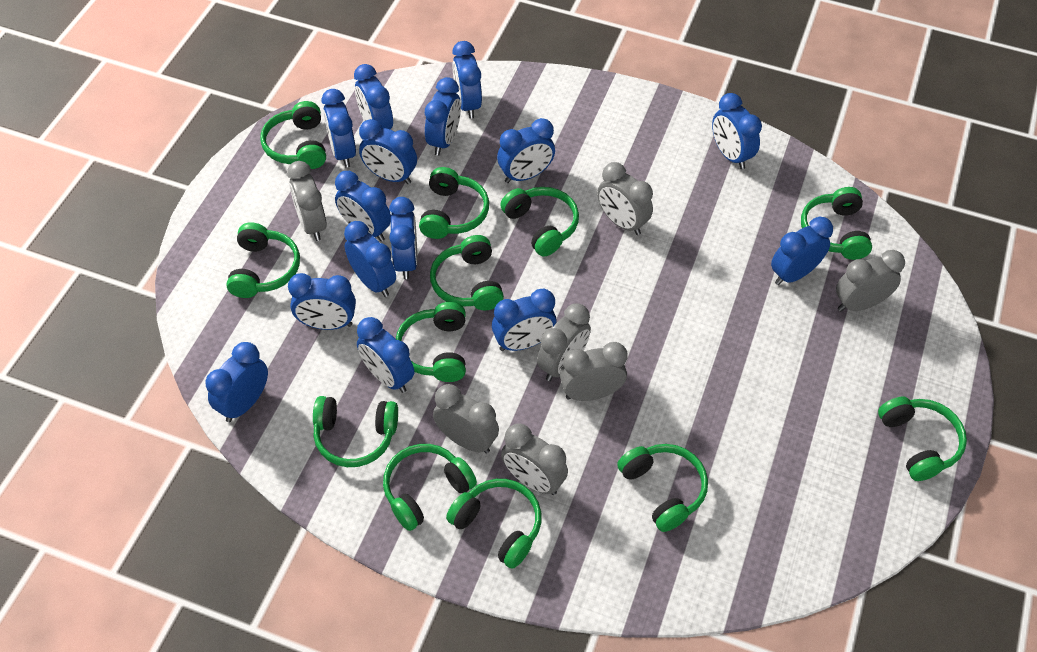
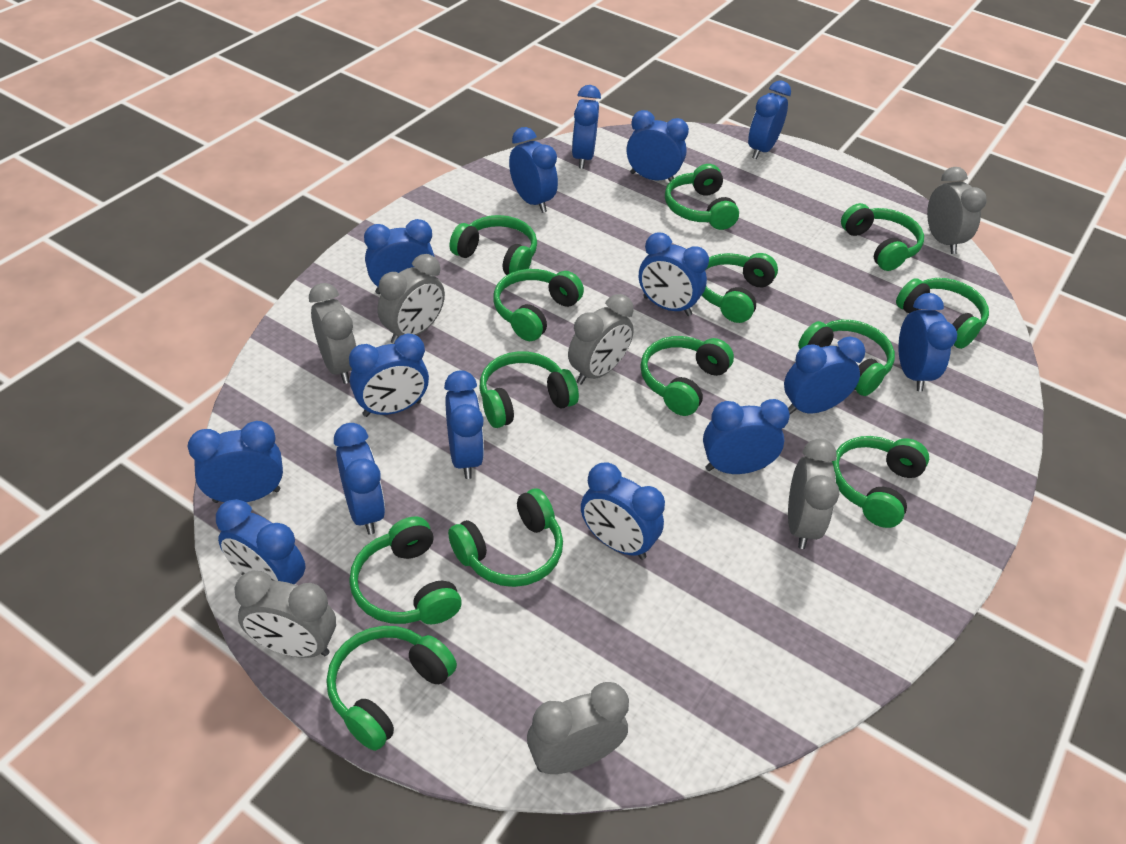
green headphones: [226,222,300,298] [260,101,326,169] [313,396,398,467] [383,444,477,531] [396,302,466,382] [419,167,489,239] [430,235,504,310] [446,479,542,569] [500,187,579,257] [617,444,708,532] [801,187,872,260] [878,397,967,481] = 12 -> [326,626,457,751] [349,517,462,624] [448,488,563,587] [449,215,537,275] [480,351,579,428] [493,269,584,341] [640,336,734,416] [665,164,739,230] [702,253,778,323] [798,320,895,396] [831,436,929,528] [841,203,924,271] [896,278,989,349] = 13

